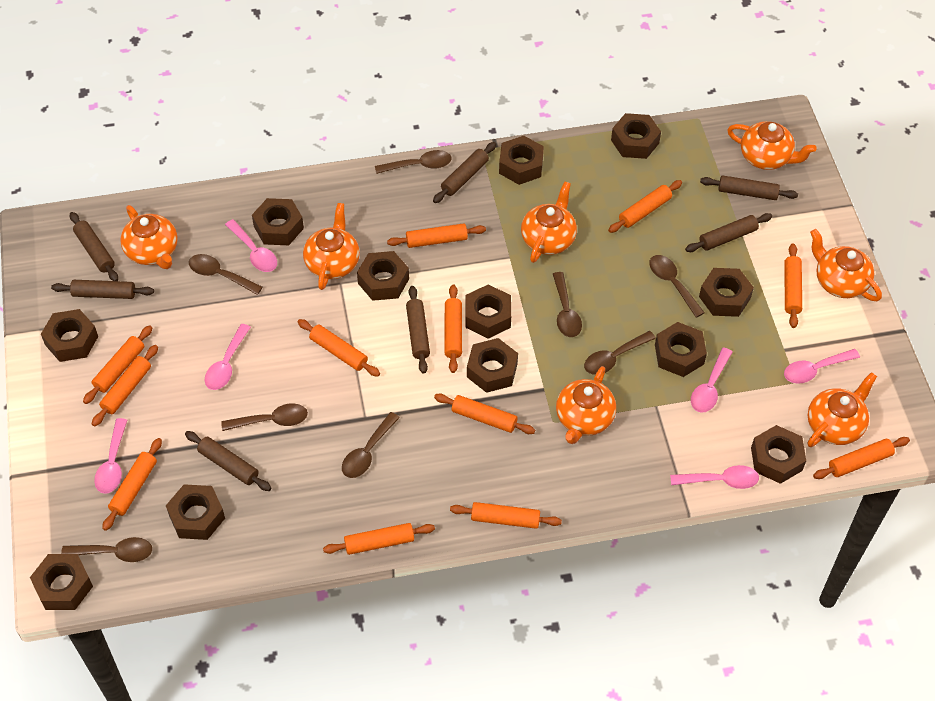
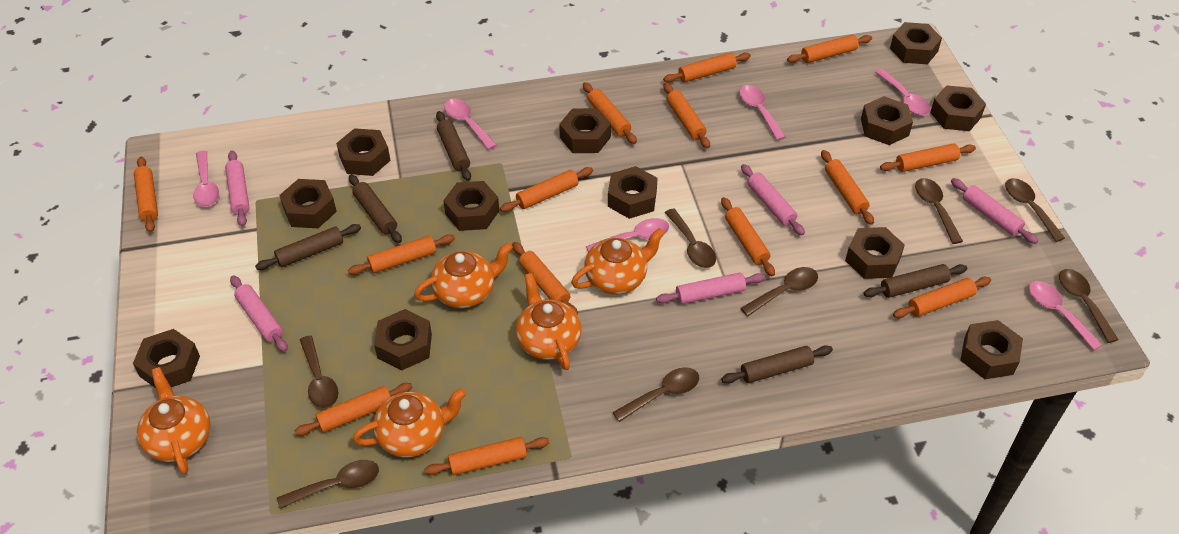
brown rolling pin: [51,280,154,299] [70,212,118,281] [185,431,271,491] [406,286,430,374] [433,142,496,203] [685,213,772,252] [700,175,798,200] = 7 -> [255,224,361,270] [349,174,402,243] [436,111,471,181] [721,345,833,384] [864,264,967,298] = 5
orange rolling pin: [83,325,152,404] [92,345,158,427] [102,438,162,531] [298,319,380,377] [323,523,435,555] [387,223,486,248] [434,393,535,434] [444,285,462,373] [450,502,562,529] [608,180,682,233] [784,243,802,328] [813,437,910,479] = 12 -> [134,157,158,233] [294,383,413,436] [348,234,455,275] [424,437,550,475] [500,167,593,212] [512,242,578,315] [583,82,637,144] [663,53,751,83] [663,83,710,149] [721,197,775,276] [787,35,872,63] [821,150,874,225] [880,143,976,172] [893,277,991,318] = 14
orange teapot: [120,205,178,269] [303,203,360,290] [521,182,577,263] [556,366,616,444] [727,121,817,170] [808,372,877,447] [810,229,882,301] = 7 -> [137,367,211,474] [353,388,466,458] [414,242,513,308] [516,273,582,370] [571,228,665,294] = 5
pink rolling pin: none = 0 -> [225,150,250,227] [230,275,288,352] [656,273,765,304] [741,164,805,235] [951,178,1038,244] = 5

